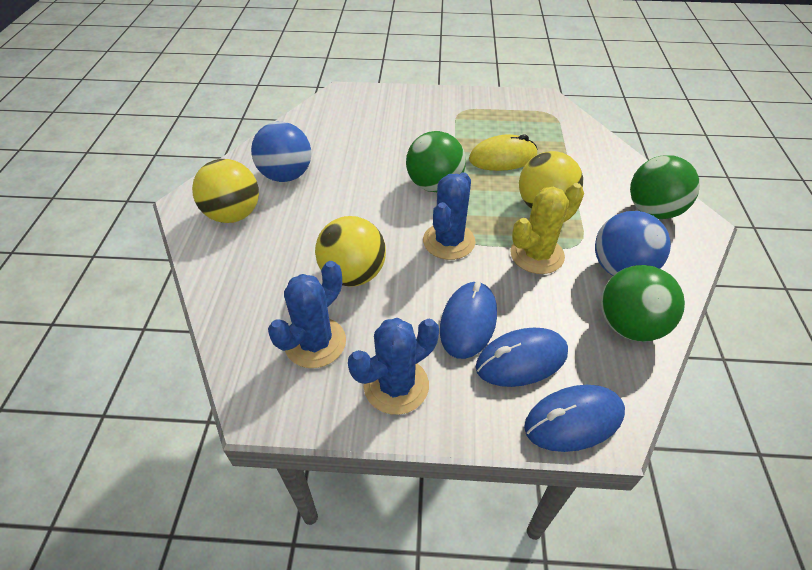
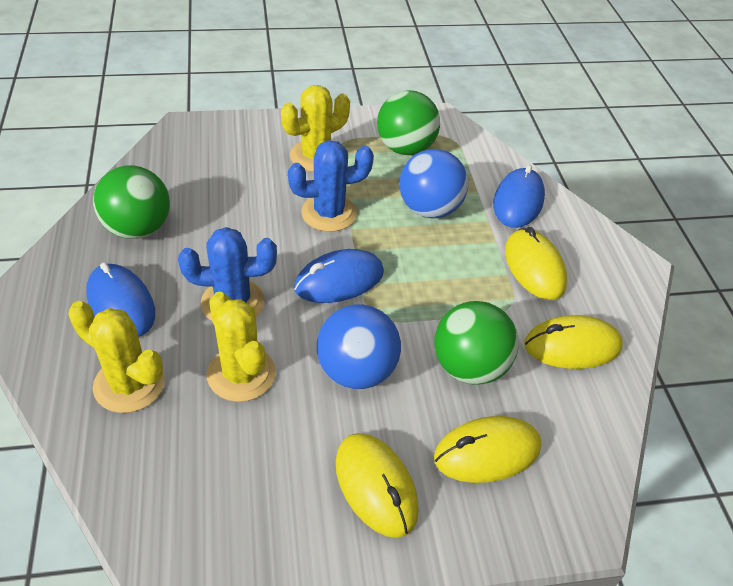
blue cactus: [268,261,346,368] [348,318,439,415] [423,172,476,260] = 3 -> [178,227,277,321] [288,140,374,232] = 2
yellow ball: [192,159,259,223] [315,216,386,287] [519,151,583,209] = 3 -> none = 0
yellow cactus: [510,183,584,274] = 1 -> [68,301,165,413] [207,292,276,402] [281,85,350,172] = 3
yellow mouse: [469,134,538,171] = 1 -> [336,433,418,538] [434,416,542,483] [505,227,567,300] [524,315,623,369] = 4

